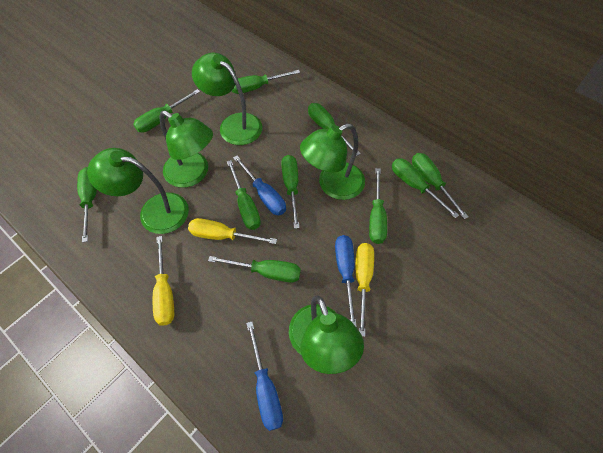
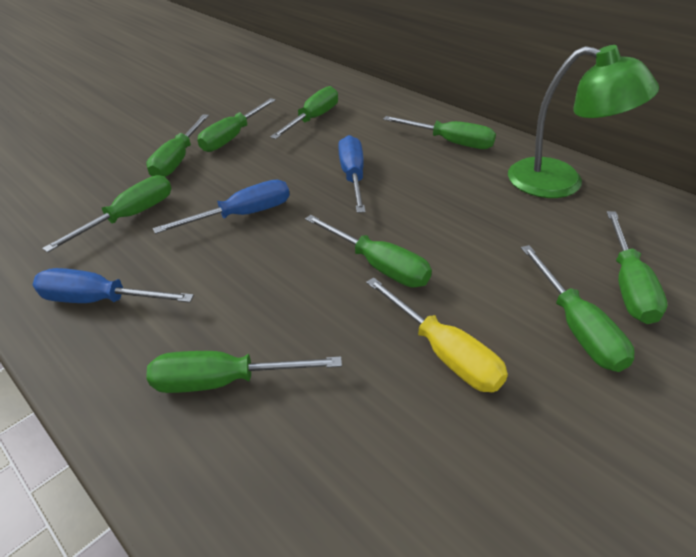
green lamp: [87,148,189,234] [160,111,213,188] [192,53,262,145] [289,296,364,374] [300,123,365,200] = 5 -> [508,45,659,198] = 1
green screwdriver: [77,167,97,243] [133,89,200,132] [208,256,301,283] [227,160,261,230] [232,70,300,94] [281,155,299,229] [308,103,361,156] [369,168,387,244] [392,158,459,219] [412,153,469,219] = 10 -> [42,175,172,253] [146,114,209,177] [146,351,342,393] [197,98,276,152] [270,86,338,139] [305,215,432,287] [383,116,496,149] [521,245,635,372] [607,211,668,324] = 9
yellow screwdriver: [153,236,174,326] [188,218,277,244] [356,243,374,337] = 3 -> [366,277,508,392] = 1

